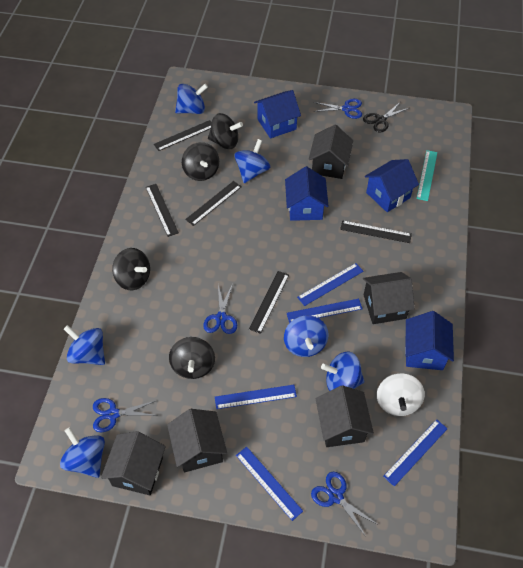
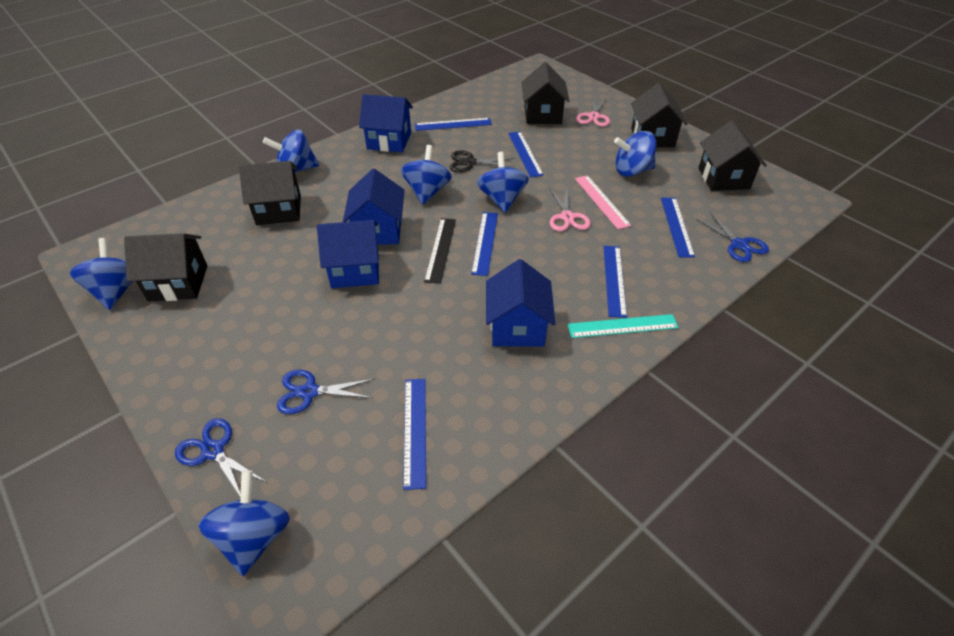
black ruler: [146,184,179,237] [154,120,212,151] [185,181,242,226] [249,271,289,334] [340,220,412,243] = 5 -> [424,218,456,284] = 1
black spinning top: [112,248,150,290] [169,337,215,379] [182,142,219,181] [208,113,243,149] = 4 -> none = 0
blue ruler: [215,385,297,409] [236,447,303,521] [287,299,363,323] [297,263,363,306] [383,419,448,486] = 5 -> [403,379,426,490] [415,118,492,131] [471,212,498,276] [508,131,544,177] [603,246,627,318] [661,198,695,258] = 6
blue scissors: [93,398,158,432] [203,284,237,334] [311,472,377,537] [313,99,362,119] = 4 -> [175,418,266,497] [277,370,375,414] [696,212,769,262] = 3
pink ruler: none = 0 -> [575,175,631,229] = 1
pink scissors: none = 0 -> [549,187,591,231] [576,97,610,127] = 2
white spinning top: [377,373,425,416] = 1 -> none = 0

